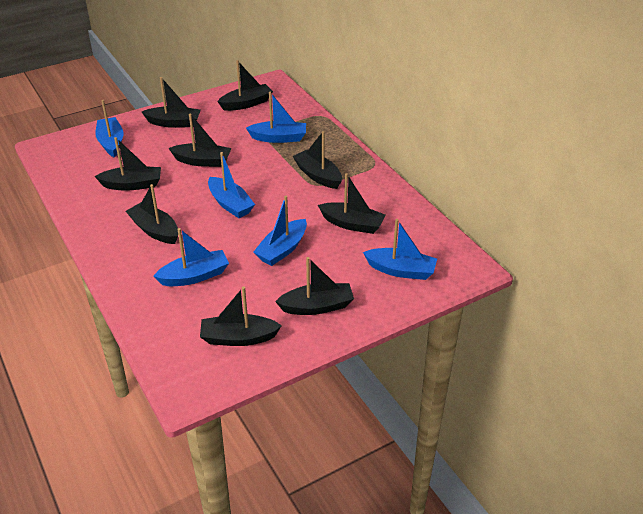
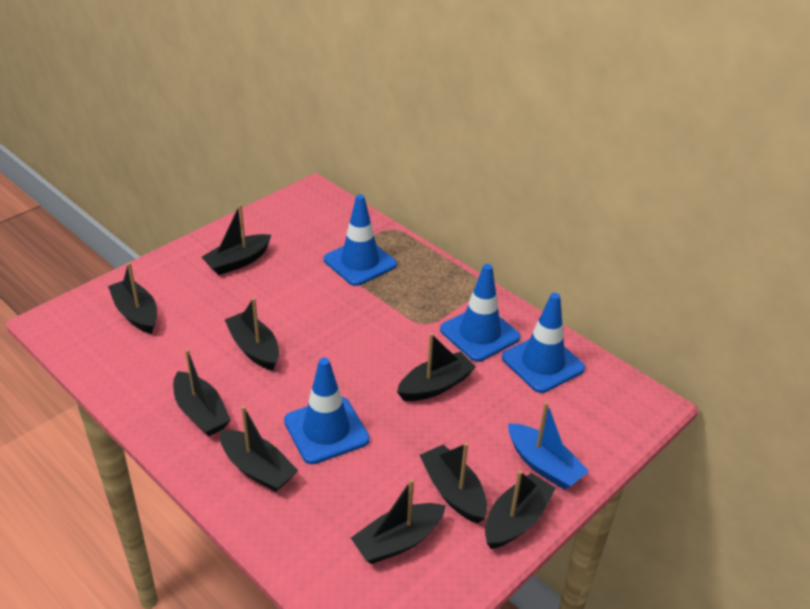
blue boat: [95,100,123,158] [153,228,229,286] [208,152,255,218] [246,92,306,143] [253,196,307,266] [363,219,437,280] = 6 -> [508,402,589,490] = 1
blue traffic cone: none = 0 -> [284,358,370,464] [324,194,397,286] [440,264,520,362] [502,293,585,393] = 4

